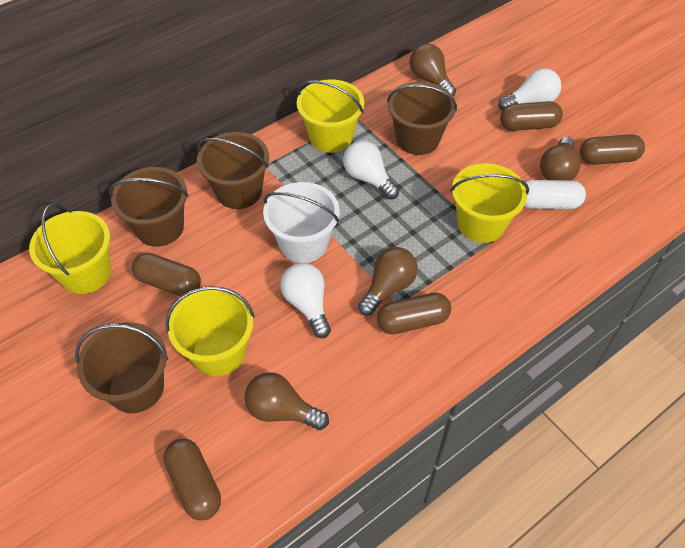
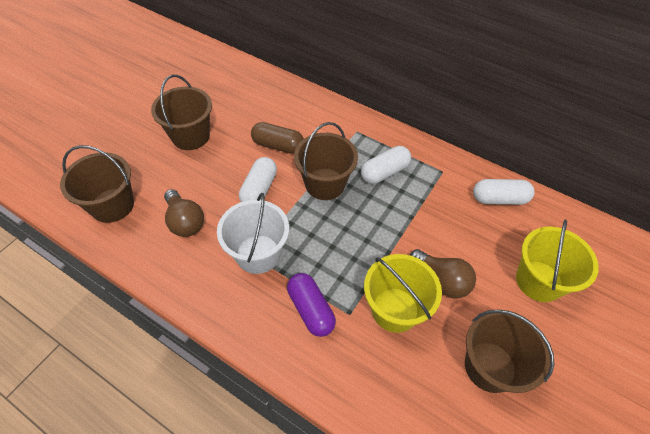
brown capsule: [132,253,201,296] [163,438,221,521] [377,292,451,334] [500,101,563,131] [580,134,645,165] = 5 -> [251,122,304,154] = 1
brown light bulb: [245,372,329,430] [358,247,418,316] [410,44,456,96] [540,136,581,180] = 4 -> [164,189,204,237] [410,249,476,299] = 2
purple capsule: none = 0 -> [287,273,336,337] = 1
white capsule: [524,180,586,209] = 1 -> [239,157,277,202] [361,146,411,184] [473,179,535,205] = 3
white light bulb: [280,263,331,338] [343,140,399,200] [498,68,561,110] = 3 -> none = 0
yellow bucket: [29,203,111,294] [166,286,255,376] [297,79,364,153] [450,163,529,243] = 4 -> [364,254,442,333] [516,220,599,302] = 2

